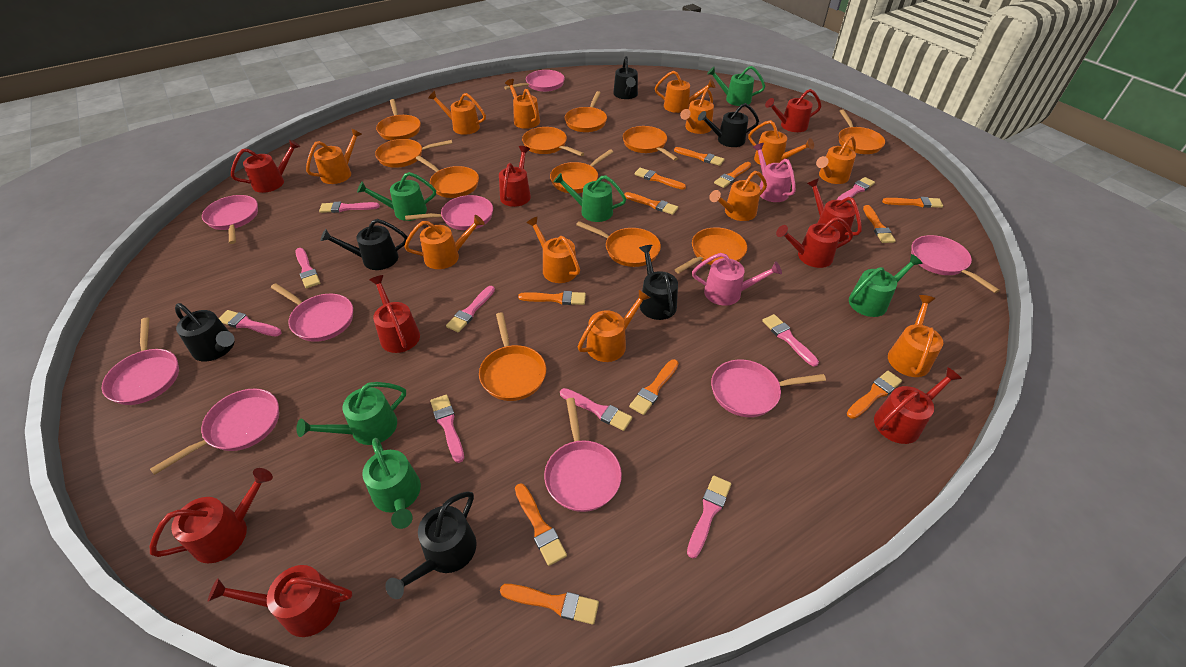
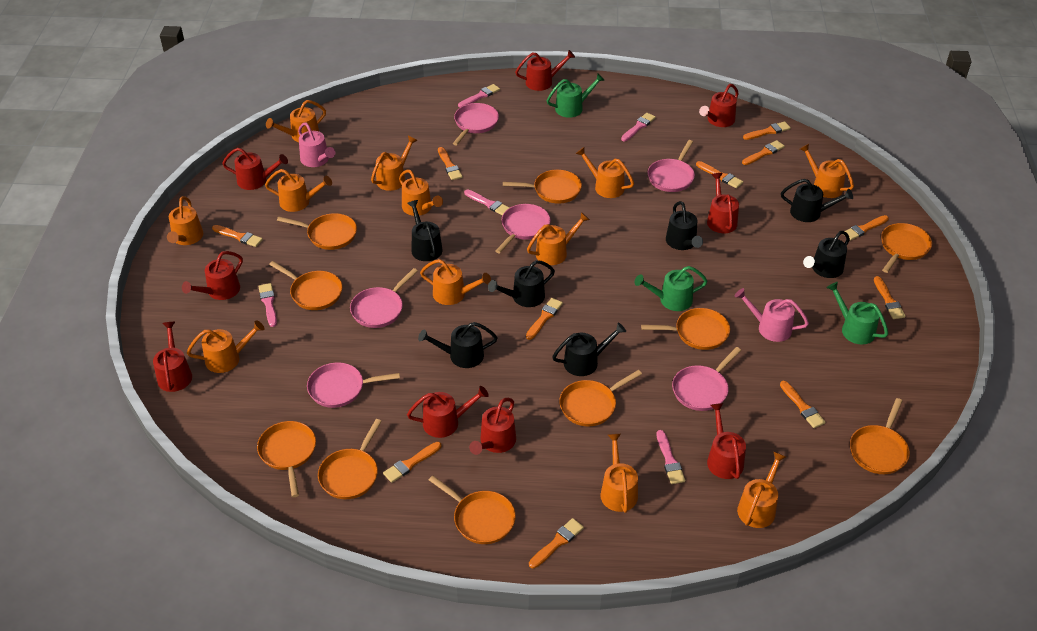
black watering can: [175,303,235,362] [320,219,408,270] [385,491,476,599] [613,56,638,99] [639,245,678,320] [698,103,759,147] = 6 -> [407,200,443,261] [418,322,497,368] [488,260,555,307] [552,322,626,376] [666,201,703,250] [781,179,853,222] [803,231,850,278] = 7
green watering can: [296,382,406,445] [357,172,436,221] [362,438,421,529] [554,173,626,222] [707,66,766,106] [849,254,923,317] = 6 -> [546,74,604,118] [634,266,708,311] [827,282,888,345] = 3
orange pan: [375,139,453,168] [376,99,421,141] [416,156,479,198] [479,312,546,401] [522,127,584,156] [550,149,613,193] [565,91,607,132] [576,221,661,267] [623,126,678,161] [674,227,747,274] [839,109,885,154] = 11 -> [257,421,316,497] [269,261,342,310] [277,213,357,250] [318,419,382,499] [429,476,516,544] [503,170,582,204] [559,370,642,426] [641,308,730,350] [850,398,910,474] [881,223,932,273] = 10
pink brush: [219,310,281,337] [295,248,320,288] [319,202,380,213] [430,395,464,463] [446,286,495,332] [560,388,632,431] [687,476,731,559] [762,314,819,367] [837,177,875,200] = 9 -> [258,283,277,327] [458,84,500,108] [464,189,509,216] [621,113,656,141] [656,430,685,484] = 5
pink pan: [102,318,179,405] [150,389,279,475] [202,195,258,244] [271,283,353,342] [405,195,493,230] [504,70,565,92] [544,398,622,512] [711,360,826,417] [911,235,1000,293] = 9 -> [307,362,400,408] [350,268,418,328] [453,103,499,145] [495,204,550,253] [648,140,695,192] [672,347,741,411] = 6

